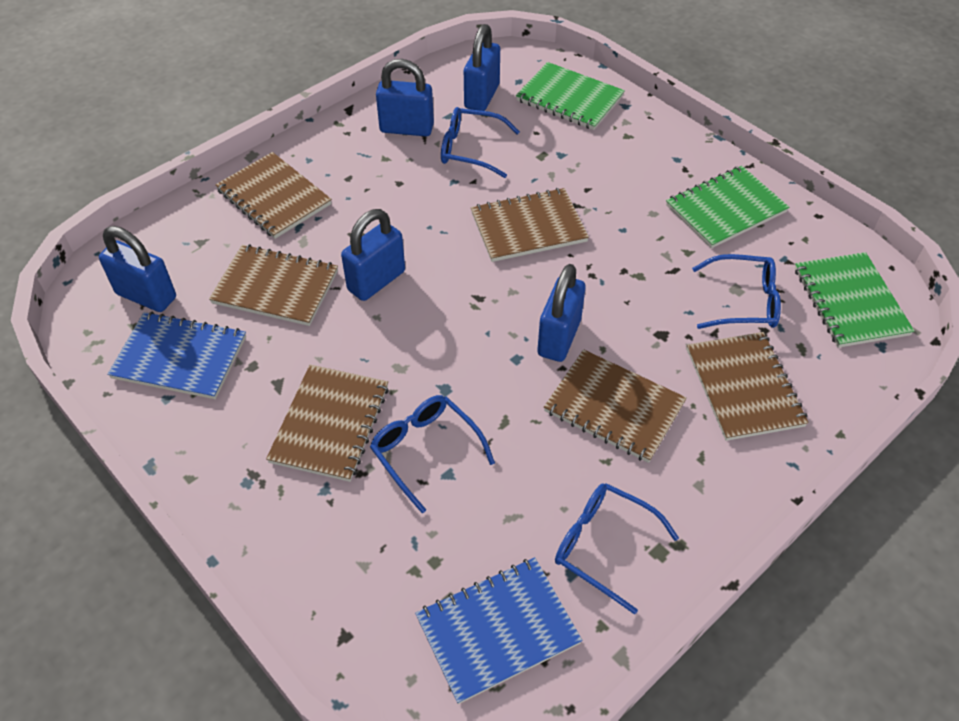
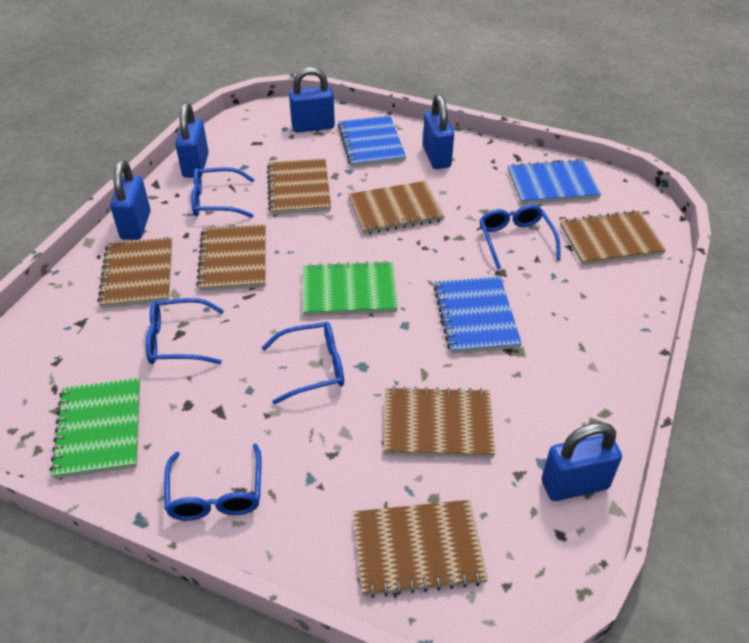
blue glasses: [370,395,495,513] [441,107,520,178] [555,483,679,615] [692,254,781,329] = 4 -> [146,298,224,364] [164,443,261,521] [191,167,255,218] [261,322,344,404] [479,205,561,270] = 5
blue notebook: [107,312,246,399] [415,557,583,704] = 2 -> [338,115,406,167] [434,276,522,354] [508,159,601,204] = 3
brown notebook: [209,244,338,326] [215,152,332,239] [266,365,389,482] [471,188,589,262] [544,349,687,463] [687,332,808,441] = 6 -> [98,237,172,308] [196,224,266,291] [267,158,331,215] [348,181,445,235] [353,500,488,598] [383,386,495,458] [560,210,666,265] = 7
green notebook: [516,62,625,130] [666,166,789,248] [795,252,914,348] = 3 -> [50,378,140,479] [303,261,398,316] = 2

